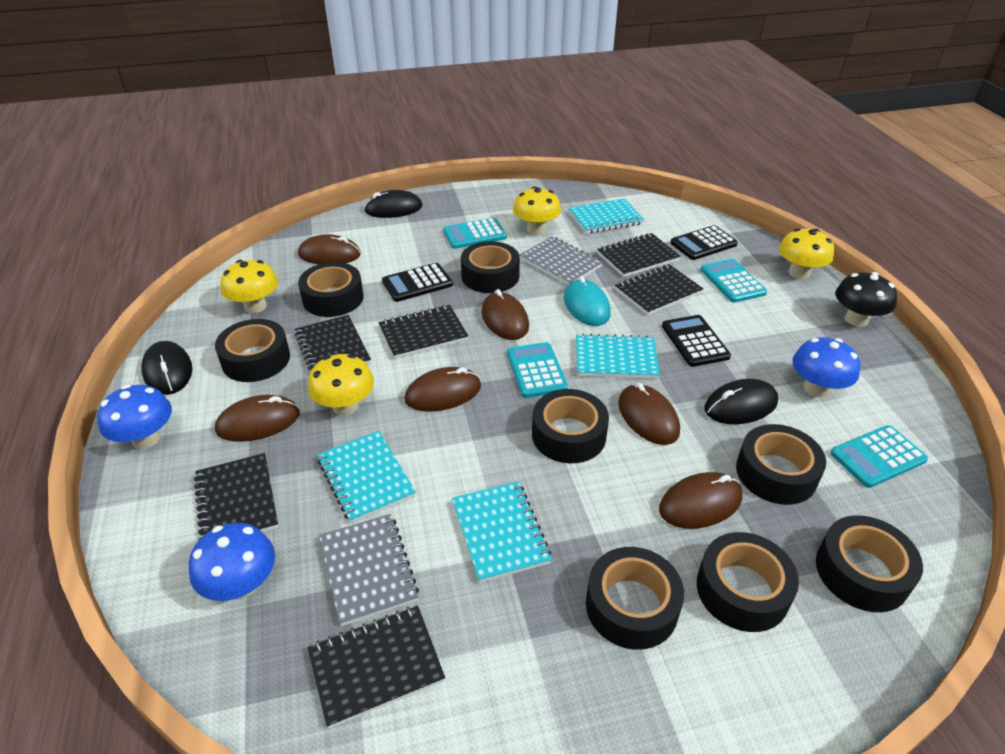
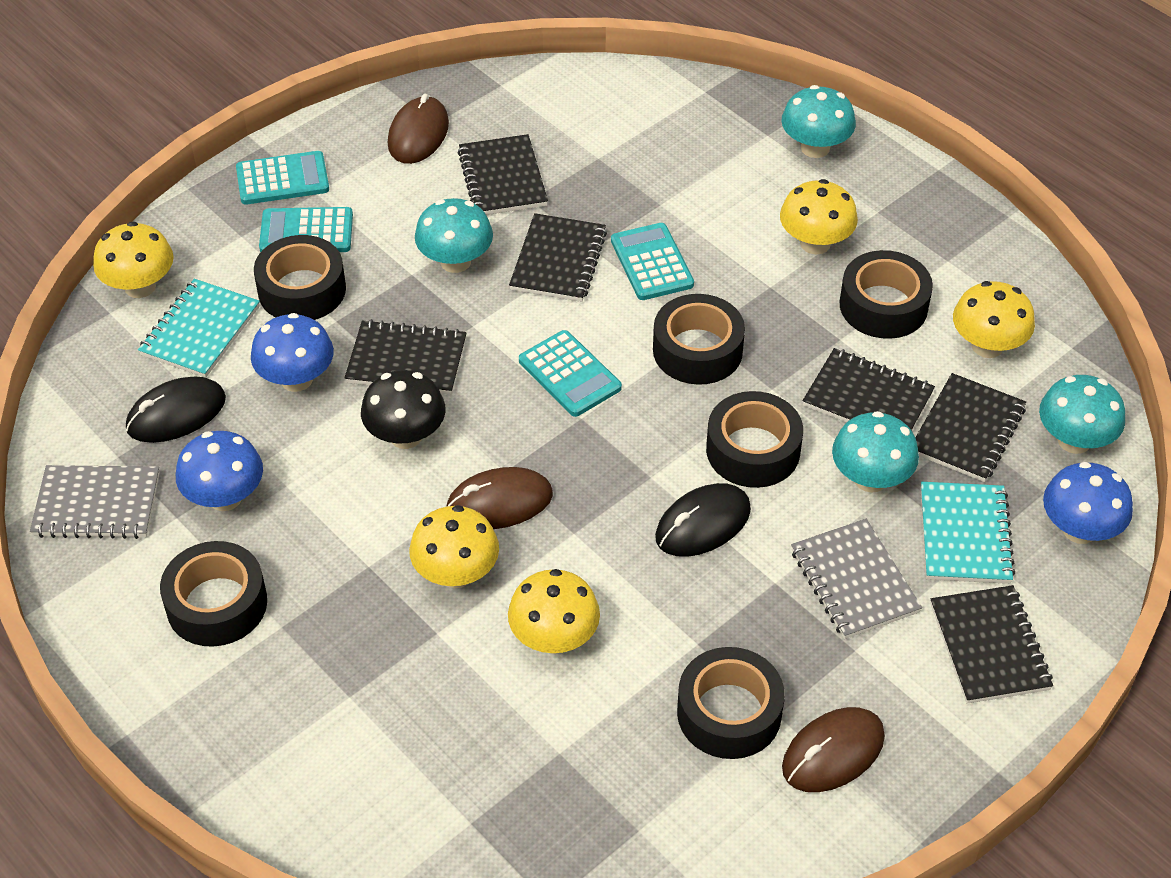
black calculator: [382,263,453,302] [662,315,731,367] [670,225,738,260] = 3 -> none = 0
black mouse: [141,341,192,395] [364,190,422,218] [705,379,778,424] = 3 -> [126,377,226,443] [655,483,751,557] = 2
black tape: [215,319,290,382] [298,262,364,317] [461,241,520,293] [532,389,609,463] [586,547,684,650] [697,532,799,632] [736,424,826,505] [816,515,923,612] = 8 -> [160,541,267,647] [254,235,346,320] [653,294,745,385] [677,647,785,759] [706,391,803,488] [840,250,933,339] = 6
brown mouse: [215,395,300,442] [298,234,361,265] [405,367,481,412] [482,289,529,340] [618,383,680,445] [659,472,742,529] = 6 -> [388,94,449,164] [446,467,553,529] [782,707,885,792] = 3
turquoise mouse: [564,276,611,326] = 1 -> none = 0
turquoise mushroom: none = 0 -> [415,198,493,273] [781,85,856,158] [832,411,919,493] [1039,375,1125,454] = 4
turquoise notebook: [317,431,416,524] [452,481,552,583] [569,198,644,234] [576,333,660,379] = 4 -> [138,279,260,378] [921,482,1015,584] = 2
yellow mushroom: [220,260,278,313] [308,354,374,416] [513,186,561,235] [779,228,834,279] = 4 -> [93,222,174,298] [409,505,499,588] [508,569,600,654] [780,179,858,255] [953,281,1035,358] = 5

